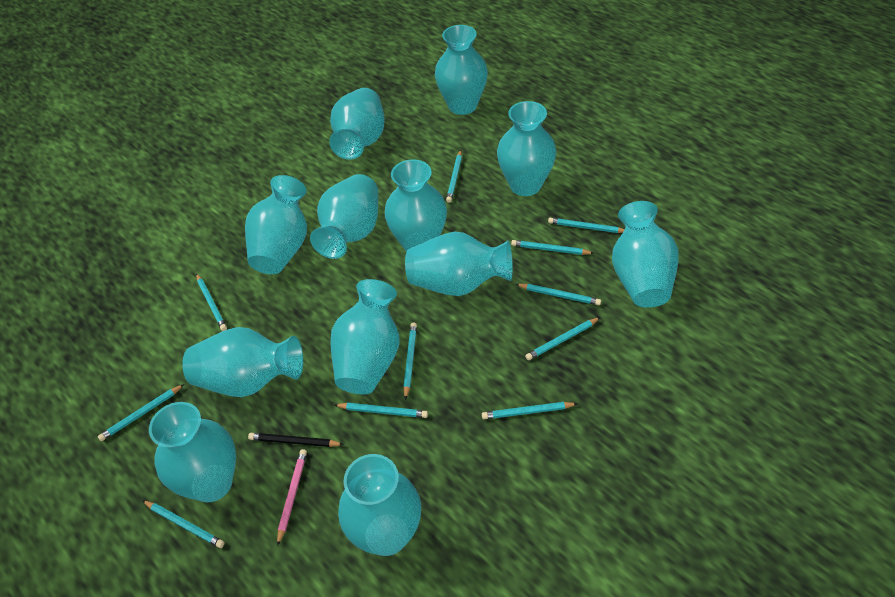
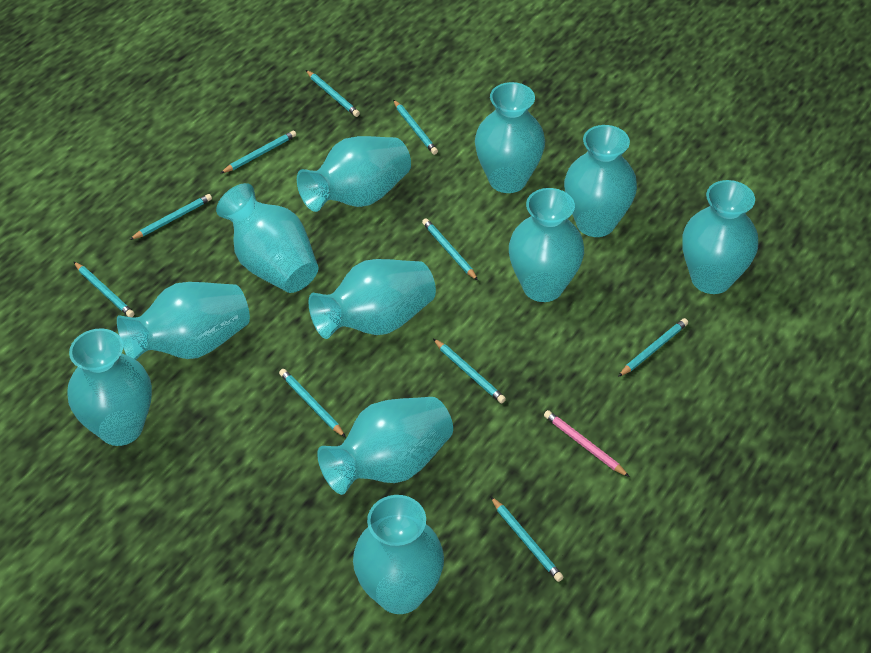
black pencil: [248,433,344,447] = 1 -> none = 0
turquoise pencil: [98,384,184,441] [142,500,225,548] [196,273,227,331] [335,403,428,418] [403,322,417,400] [446,150,462,203] [482,402,578,419] [511,240,594,255] [516,284,601,305] [525,317,601,360] [548,218,625,233] = 11 -> [74,262,134,317] [129,194,212,240] [220,130,296,174] [279,369,346,438] [306,70,360,117] [393,100,438,155] [422,218,478,281] [433,339,506,403] [491,497,564,582] [618,318,688,377] = 10
turquoise vase: [149,402,236,502] [182,327,303,397] [245,175,307,274] [310,174,378,259] [329,88,385,160] [330,279,399,394] [338,454,421,556] [385,159,447,252] [405,232,513,296] [435,25,488,115] [497,101,556,196] [612,201,679,308] = 12 -> [67,328,152,446] [117,282,250,360] [216,183,319,293] [297,136,411,212] [309,259,436,339] [317,397,453,495] [353,495,444,614] [475,82,545,193] [509,188,584,302] [564,125,637,237] [682,180,758,294] = 11

